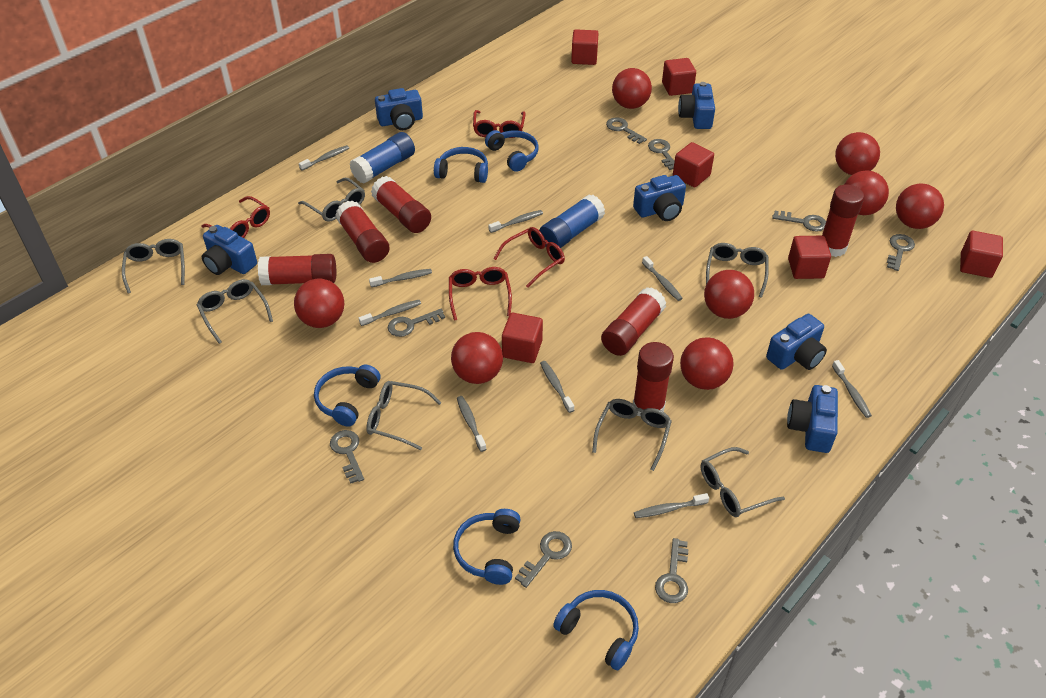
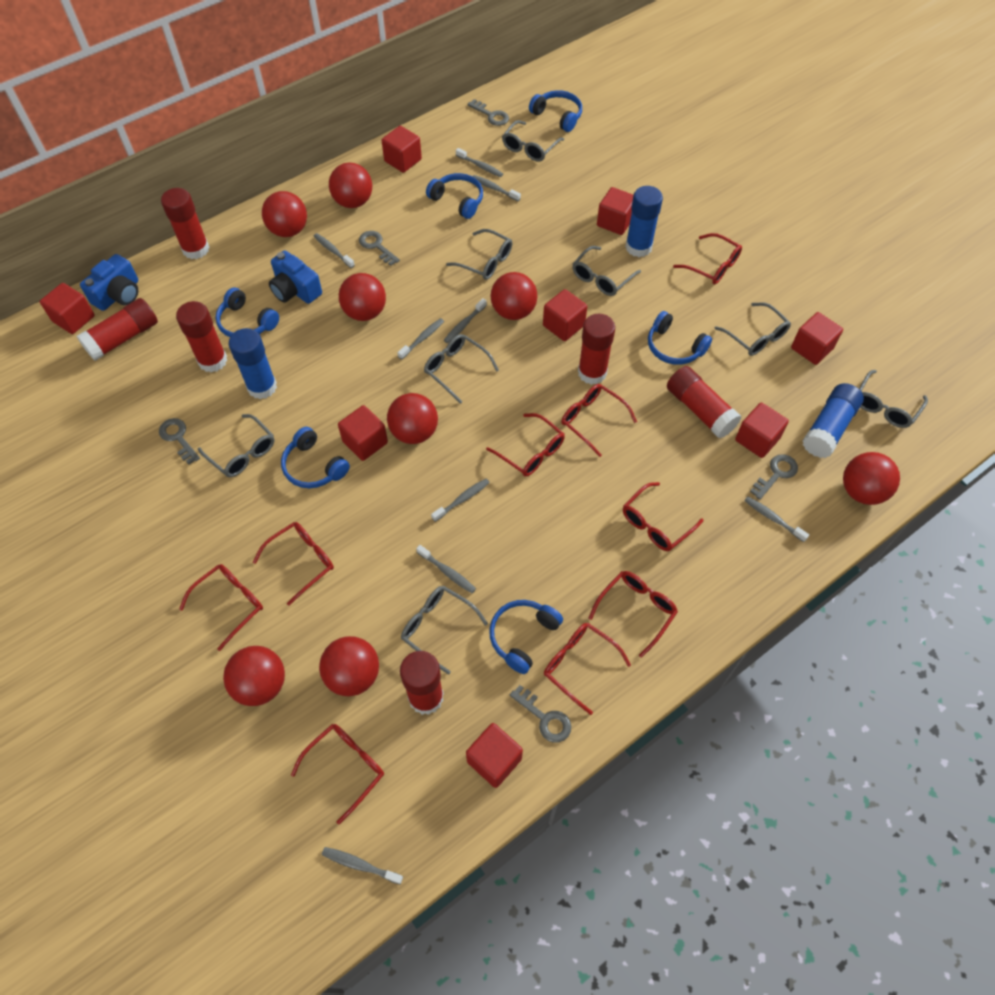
blue camera: [202,225,257,275] [375,88,423,130] [633,175,686,221] [678,82,715,129] [766,314,827,370] [787,385,838,453] = 6 -> [80,254,138,311] [269,250,322,304] = 2
blue glue stick: [350,132,415,184] [539,194,605,248] = 2 -> [229,328,277,399] [625,186,663,257] [803,383,864,458] = 3
blue headphones: [314,365,380,426] [434,147,488,183] [453,509,521,585] [485,130,539,172] [553,590,639,670] = 5 -> [216,288,279,337] [281,427,350,488] [426,173,483,219] [489,600,563,674] [529,90,582,132] [648,311,712,365] = 6
grey glasses: [122,239,185,294] [197,279,273,344] [298,178,365,222] [366,381,441,450] [592,399,672,471] [701,447,785,517] [706,243,769,298] = 7 -> [198,414,275,477] [401,586,488,675] [424,334,499,404] [446,229,512,280] [502,120,564,162] [572,246,641,296] [714,302,791,356] [859,370,928,428] = 8
grey key: [330,430,364,484] [388,309,445,337] [515,531,572,588] [606,117,647,144] [648,139,675,170] [655,538,688,603] [772,211,826,232] [887,234,915,271] = 8 -> [159,418,200,465] [359,231,400,266] [467,99,509,126] [510,685,571,743] [750,454,798,500] = 5
red cube: [502,313,543,363] [571,29,599,65] [662,58,696,96] [673,142,714,187] [788,236,831,279] [960,231,1003,278] = 6 -> [40,283,95,334] [338,405,388,461] [382,126,422,173] [466,723,523,788] [543,289,587,341] [597,187,633,235] [735,402,789,458] [791,312,843,365] = 8
red glasses: [201,196,270,238] [449,267,512,321] [473,110,526,138] [494,227,565,288] = 4 -> [179,564,263,651] [253,522,334,606] [291,724,384,824] [486,413,565,477] [544,623,631,715] [561,384,637,457] [589,571,678,658] [623,482,704,551] [673,233,742,284] = 9

